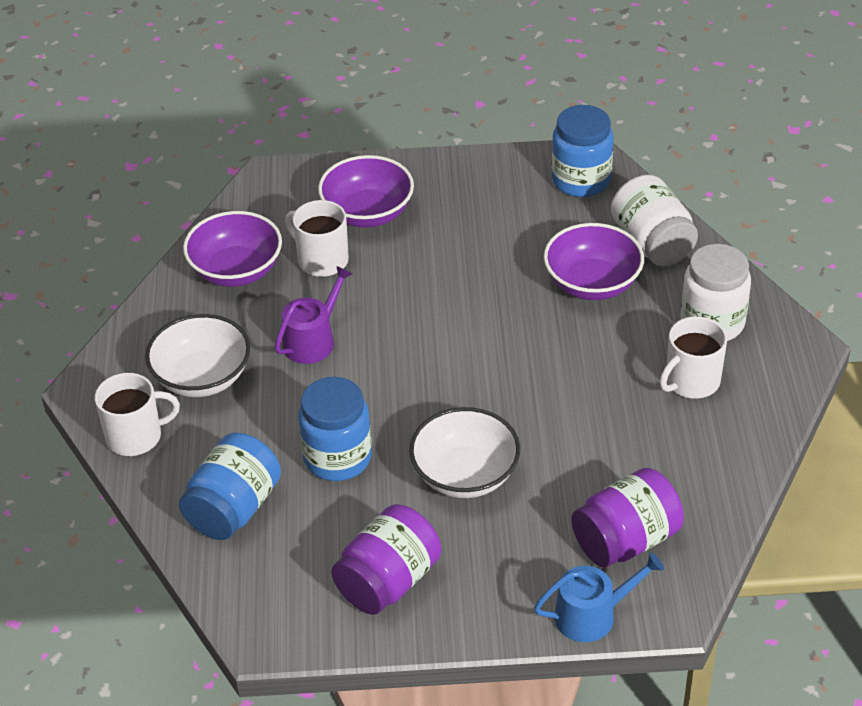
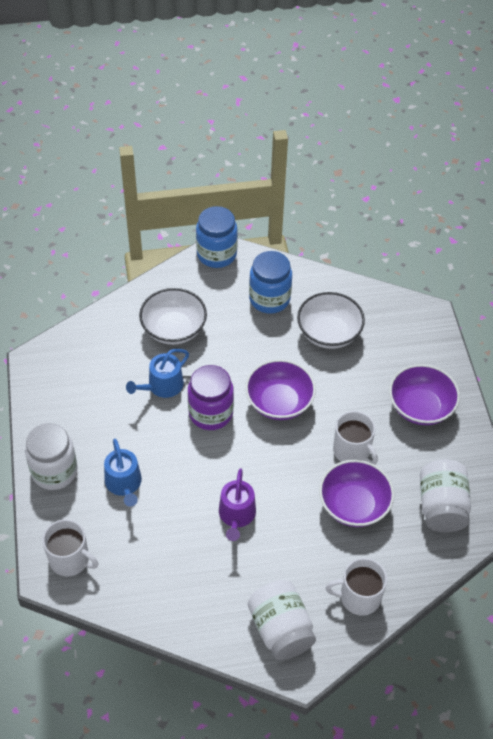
blue jar: [179,433,281,540] [298,377,372,481] [551,105,614,197] = 3 -> [196,206,238,268] [249,251,292,314] = 2
blue watering can: [534,553,664,642] = 1 -> [104,439,142,507] [126,349,189,398] = 2
purple jar: [331,504,441,615] [571,468,684,568] = 2 -> [188,365,234,430] = 1
white jar: [611,175,698,266] [680,244,751,341] = 2 -> [25,423,77,490] [248,580,316,660] [420,459,471,533] = 3

